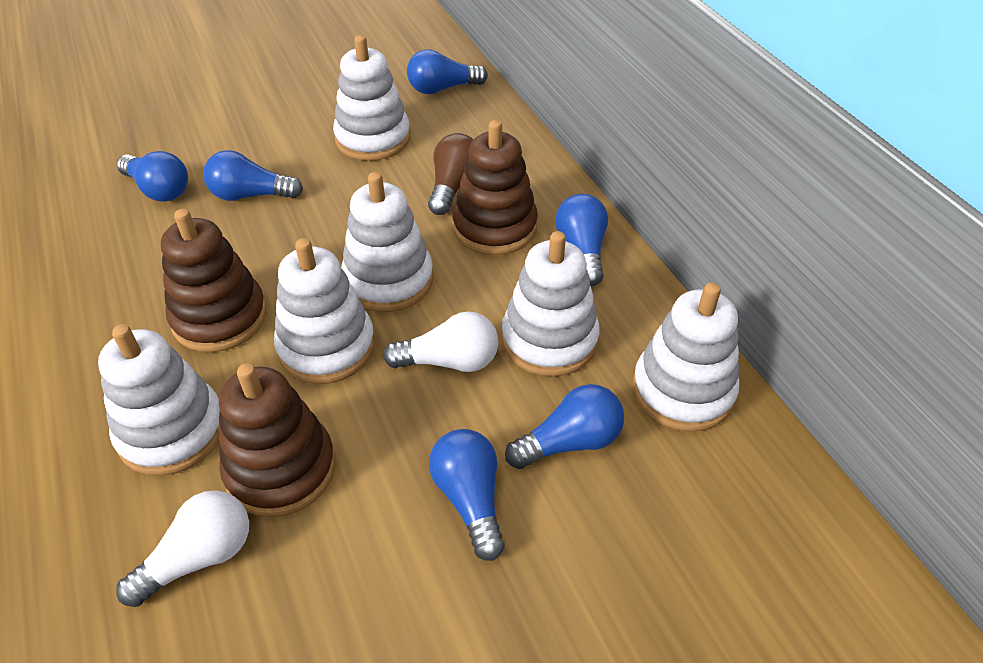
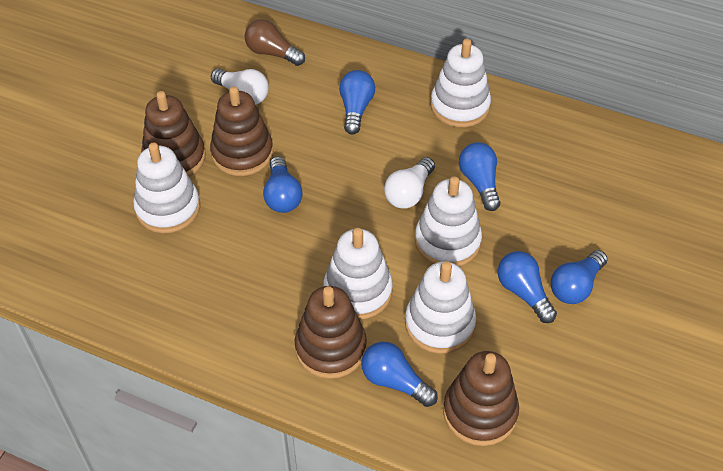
brown stacking toy: [161,209,267,352] [219,363,336,517] [452,120,538,255] = 3 -> [141,91,205,177] [210,86,273,176] [295,286,367,379] [443,351,519,446] = 4
white stacking toy: [98,324,220,476] [274,238,375,384] [333,35,410,161] [341,172,433,312] [502,231,600,377] [633,282,740,432] = 6 -> [133,142,200,233] [324,228,393,320] [405,261,476,354] [415,176,482,266] [431,39,491,127] = 5

